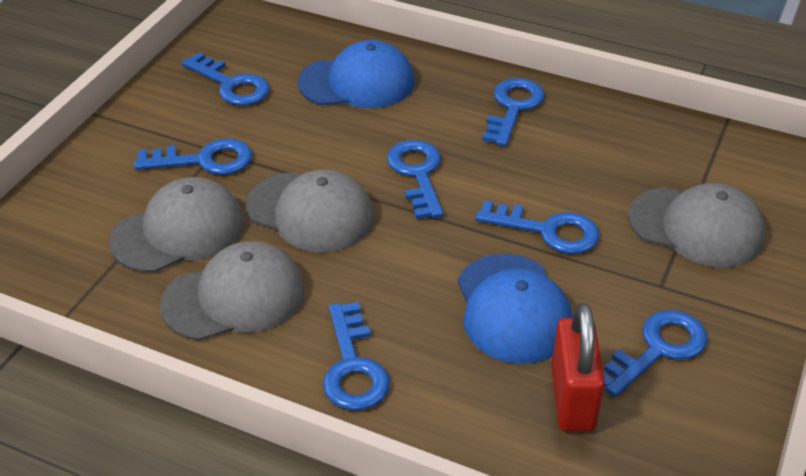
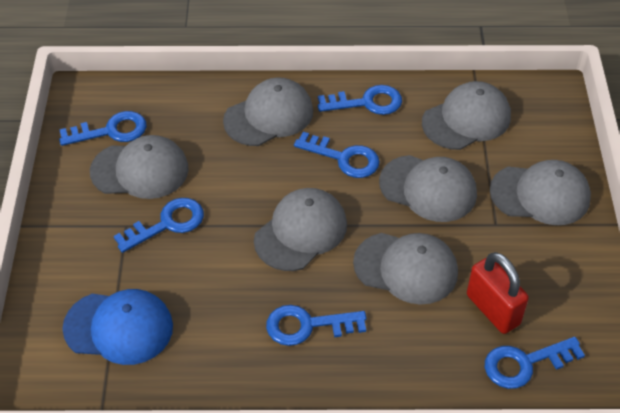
blue cap: [297,40,414,108] [458,254,573,364] = 2 -> [63,289,173,365] = 1
blue key: [134,138,252,175] [181,52,270,106] [323,302,390,410] [387,140,443,219] [475,200,599,254] [482,78,545,146] [603,310,708,397] = 7 -> [59,111,147,146] [114,198,204,253] [266,305,367,346] [294,132,380,178] [318,85,402,115] [485,337,585,389] = 6
grey cap: [109,177,244,273] [160,241,305,341] [246,169,374,252] [628,183,765,267] = 4 -> [90,135,189,199] [223,77,313,146] [254,188,347,271] [353,233,458,305] [379,155,477,222] [422,81,511,150] [490,160,591,225] = 7

